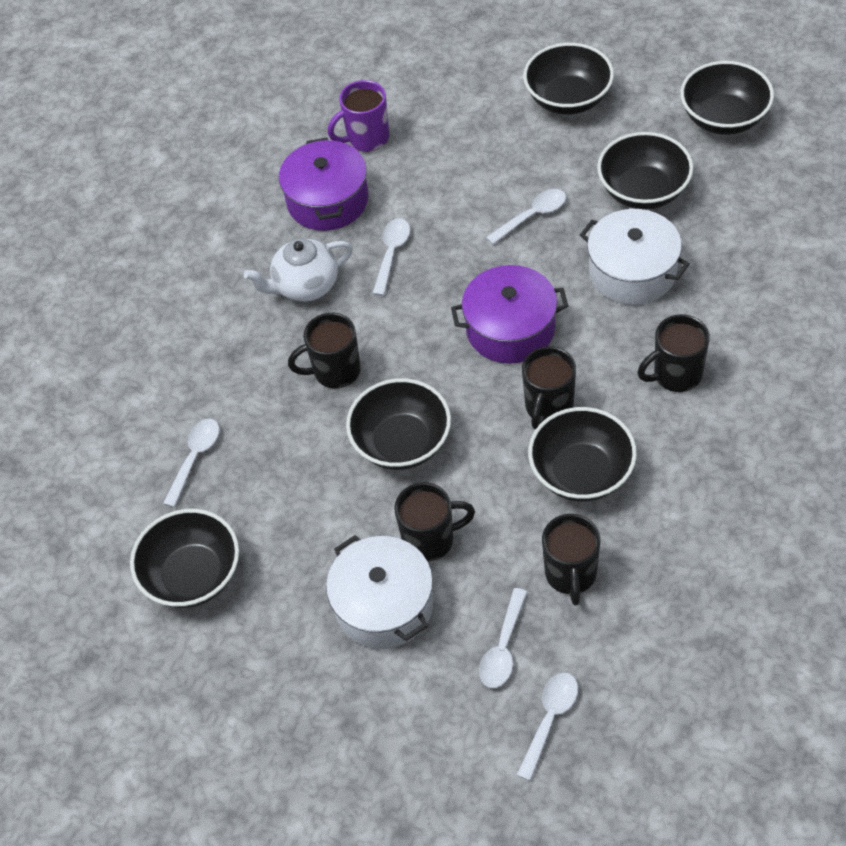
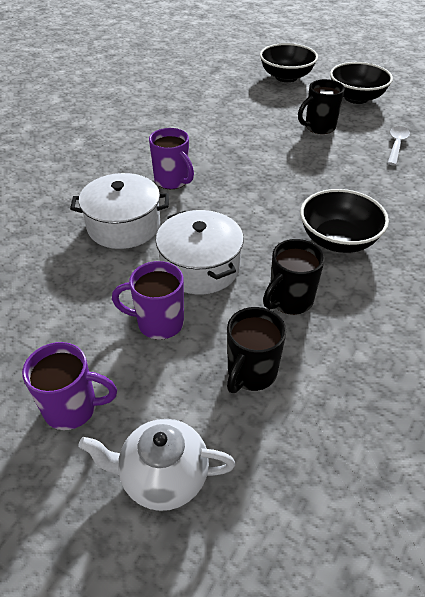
black bowl: [130,509,239,608] [346,378,451,470] [523,43,614,115] [528,407,637,501] [597,132,693,210] [680,61,774,135] = 6 -> [260,43,318,82] [300,189,389,253] [330,62,393,104] = 3
black mug: [288,313,361,389] [394,482,475,562] [522,346,576,429] [542,514,600,605] [637,314,710,392] = 5 -> [227,307,286,393] [263,239,325,315] [298,79,345,134] = 3
purple mug: [328,80,389,152] = 1 -> [22,342,117,430] [112,261,184,340] [149,128,194,189] = 3
purple pot: [279,138,369,231] [451,265,568,364] = 2 -> none = 0
white spoon: [163,419,219,508] [372,218,410,296] [479,588,527,688] [486,189,566,245] [517,673,578,781] = 5 -> [388,126,410,166] = 1

